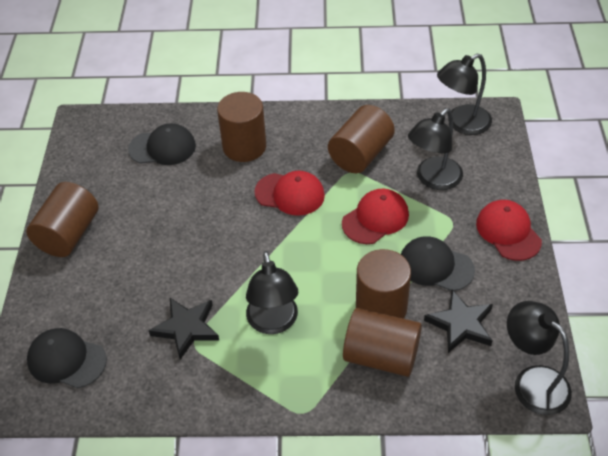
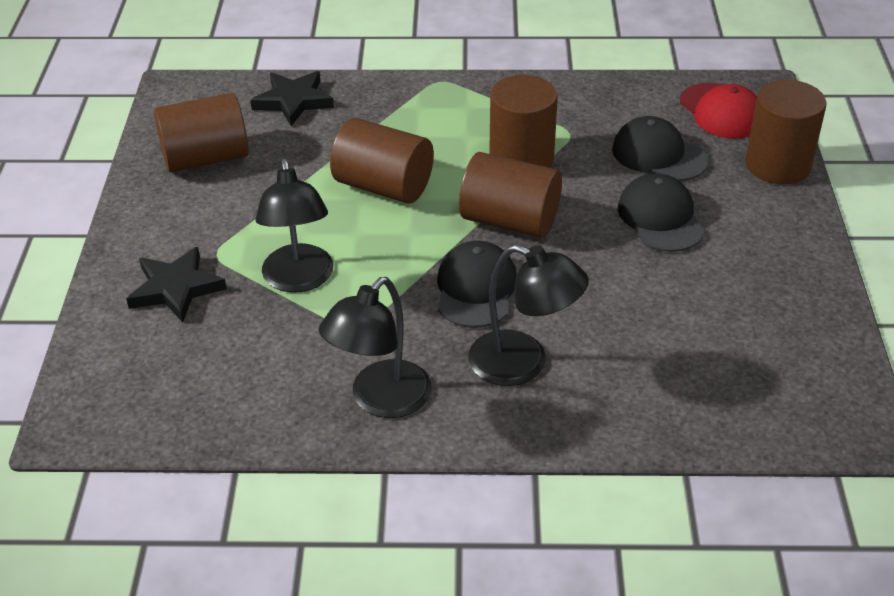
black lamp: [246,251,298,334] [408,108,463,190] [437,53,492,135] [507,301,572,415] = 4 -> [255,159,333,293] [319,277,432,418] [468,244,589,386] = 3
red cap: [254,171,325,216] [342,189,409,244] [476,200,542,261] = 3 -> [680,83,757,139] = 1

